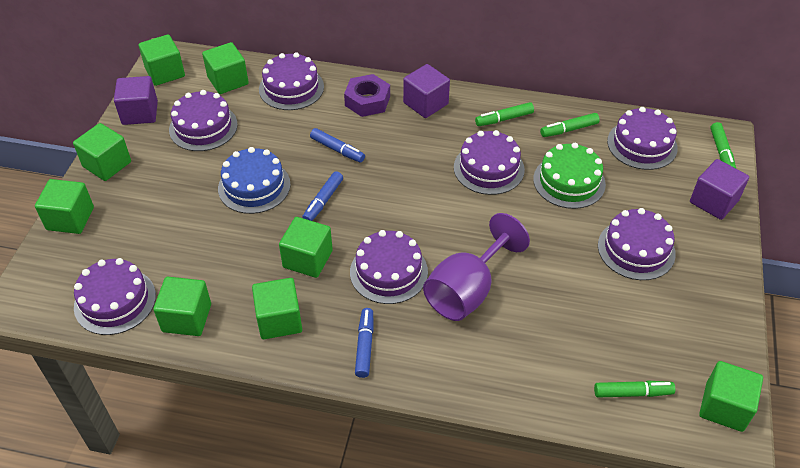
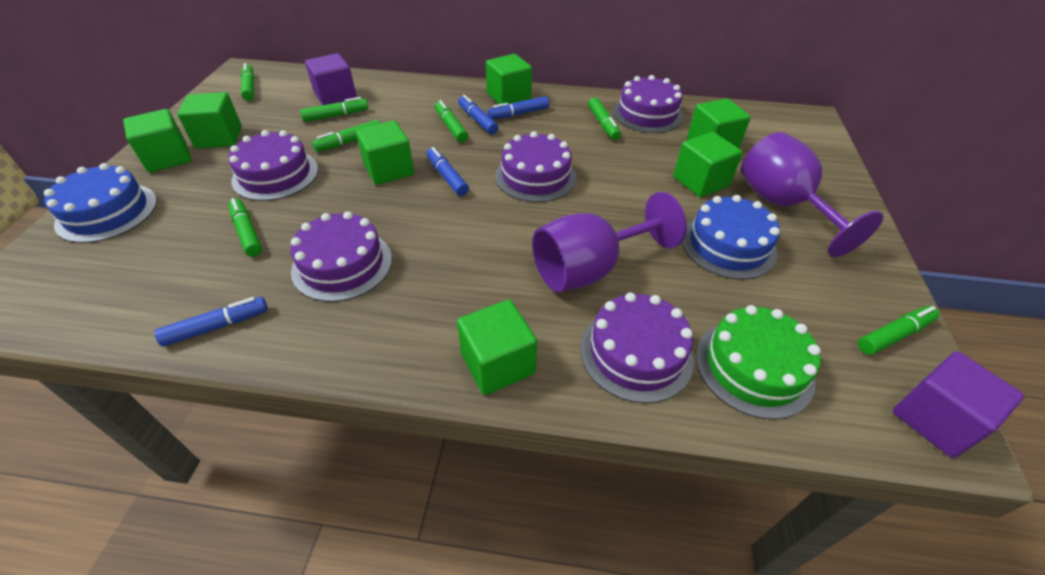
blue cake: [218,147,291,214] = 1 -> [44,163,157,243] [682,195,780,280] = 2
blue marker: [302,171,343,221] [310,128,365,163] [355,308,374,378] = 3 -> [154,297,268,346] [427,147,469,196] [458,95,498,134] [488,96,550,120] = 4
green cube: [35,179,94,234] [73,123,131,181] [139,34,185,86] [153,277,211,336] [202,42,249,94] [252,278,302,339] [279,217,333,278] [699,361,763,432] = 8 -> [123,109,192,173] [177,92,242,148] [356,120,414,185] [457,300,537,395] [486,54,532,104] [673,132,743,197] [687,99,751,148] = 7
green marker: [475,102,534,126] [540,113,600,137] [594,380,675,398] [710,122,736,168] = 4 -> [228,198,262,257] [241,63,255,101] [300,97,369,122] [312,120,380,152] [435,100,468,142] [588,98,621,140] [858,306,939,355] = 7
purple cake: [74,258,156,335] [169,90,238,151] [259,52,324,110] [350,230,428,304] [454,130,525,195] [598,208,676,280] [607,107,678,170] = 7 -> [229,130,318,201] [290,211,392,302] [495,131,577,202] [580,292,694,403] [613,75,683,133] = 5
purple cube: [114,76,158,125] [403,64,450,118] [690,159,749,220] = 3 -> [305,53,357,105] [893,351,1024,458] = 2
purple goblet: [423,213,530,321] = 1 -> [532,192,687,292] [741,132,884,257] = 2
purple nut: [344,74,390,117] = 1 -> none = 0

